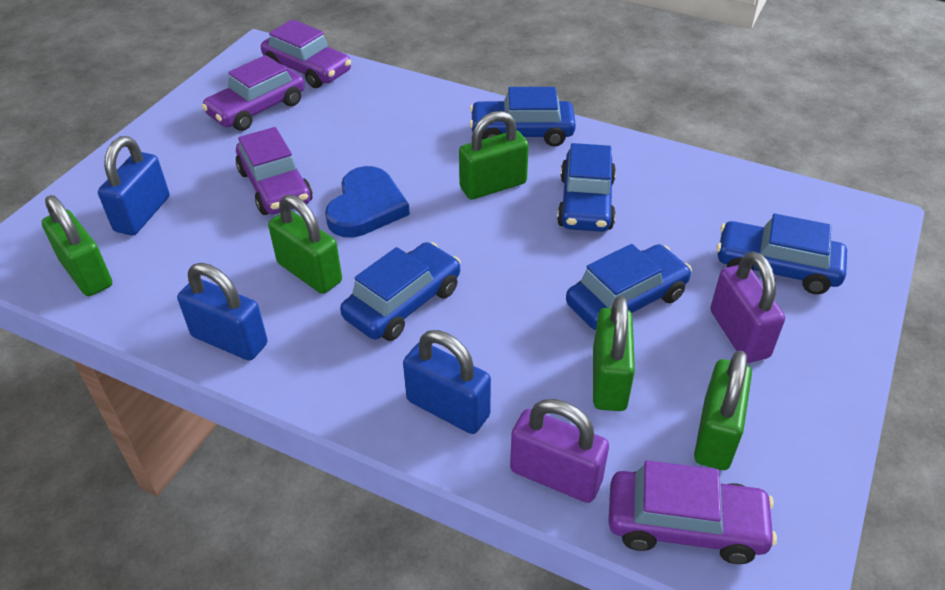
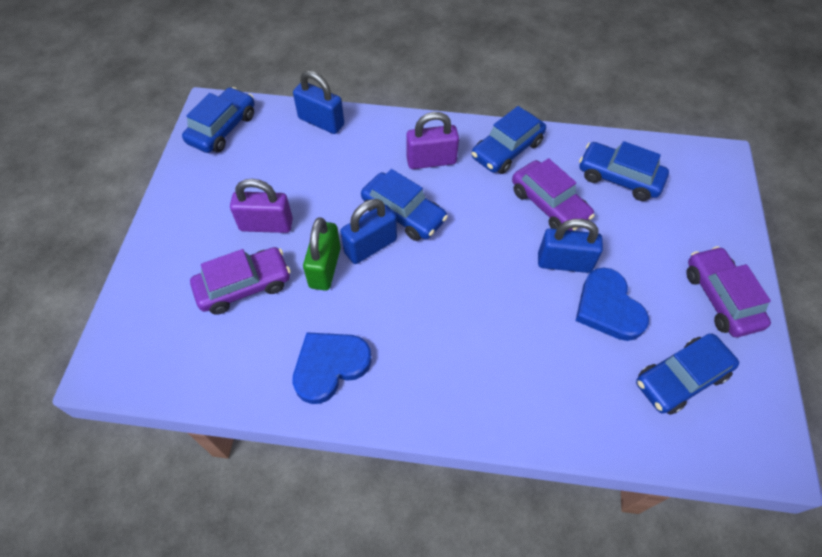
blue heart: [325,166,410,238] = 1 -> [292,332,372,404] [576,267,649,341] = 2
green padlock: [41,195,112,296] [268,195,342,294] [459,111,529,199] [593,296,635,411] [694,351,752,470] = 5 -> [303,217,341,291] = 1
purple car: [201,55,305,131] [236,127,313,215] [261,19,351,88] [608,460,777,564] = 4 -> [190,247,291,315] [512,158,595,231] [686,246,771,337] = 3

